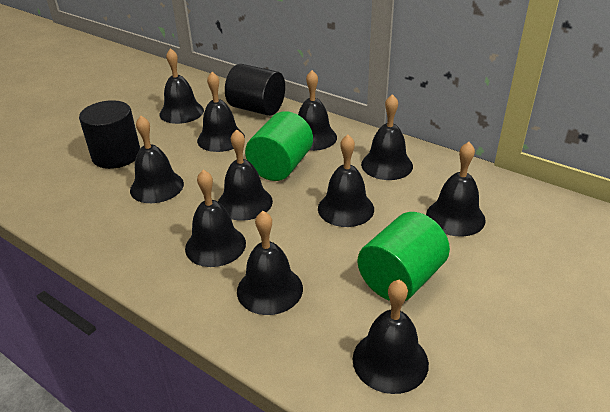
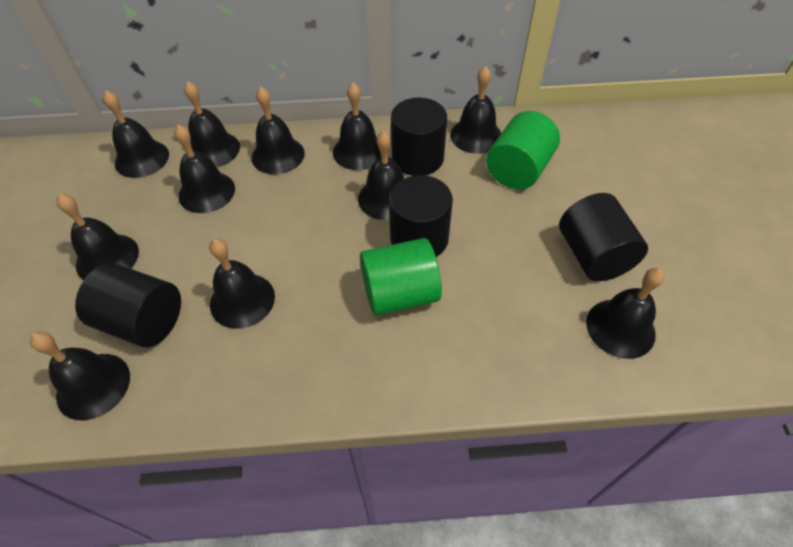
black cylinder: [79,100,140,169] [225,64,285,116] = 2 -> [75,263,181,347] [389,175,453,257] [391,97,447,176] [559,193,648,281] = 4

